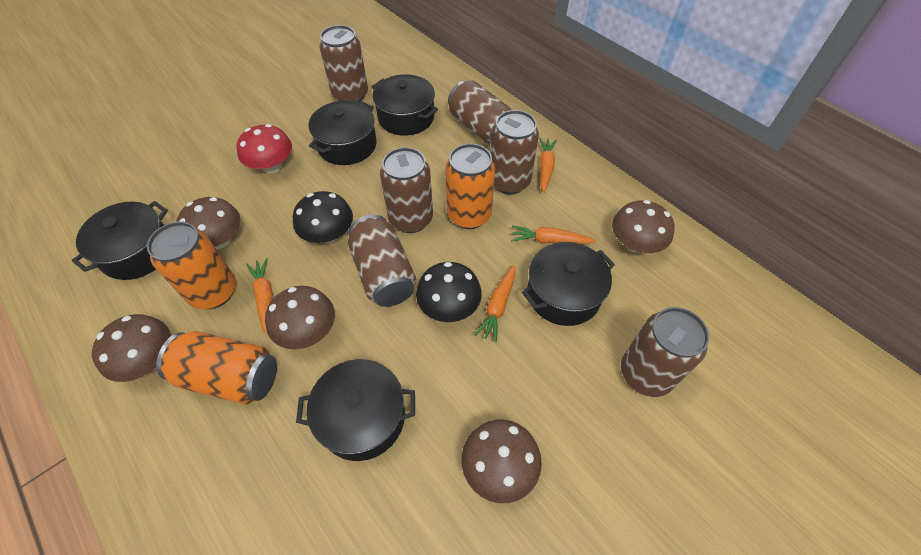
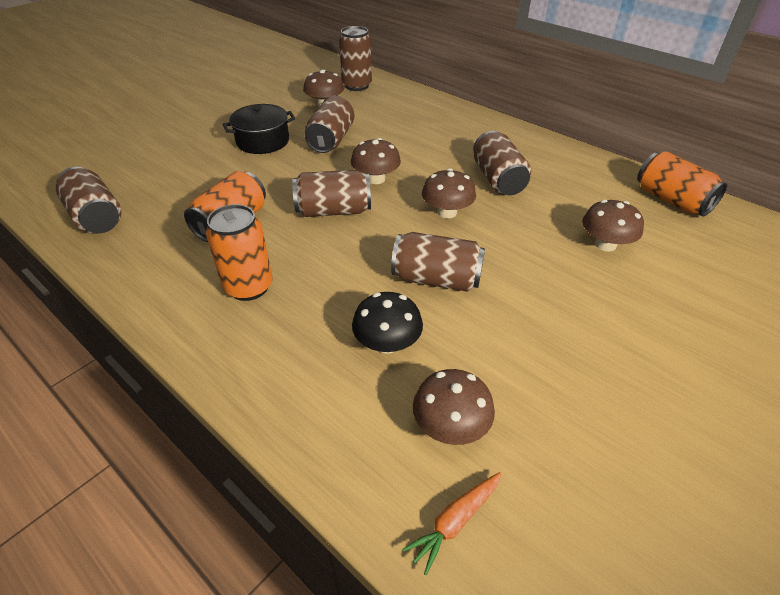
black mushroom: [293,191,353,243] [416,262,482,322] = 2 -> [352,292,423,354] = 1
black pot: [72,201,168,280] [296,359,415,461] [308,101,377,165] [372,74,438,136] [522,242,615,326] = 5 -> [223,104,295,154] = 1
orange carrot: [246,258,273,335] [475,265,516,343] [511,225,596,244] [539,138,557,192] = 4 -> [402,472,501,575] = 1
red mushroom: [236,124,292,173] = 1 -> none = 0

